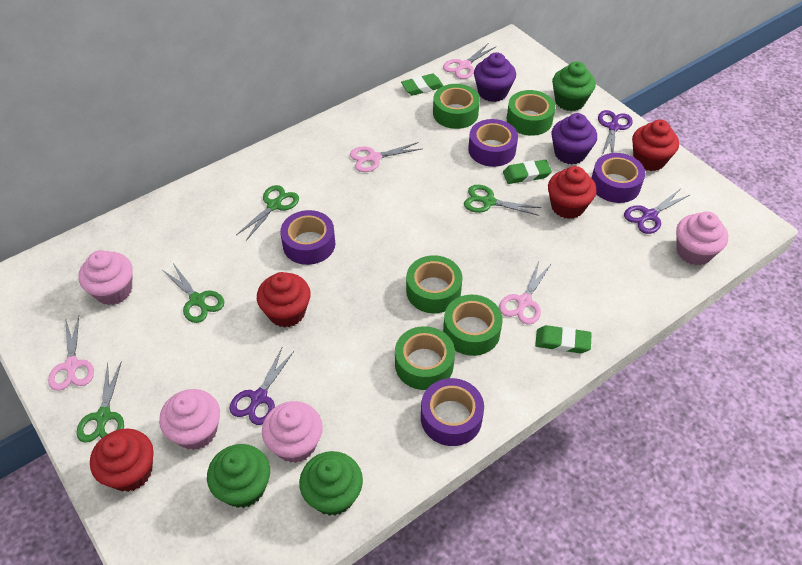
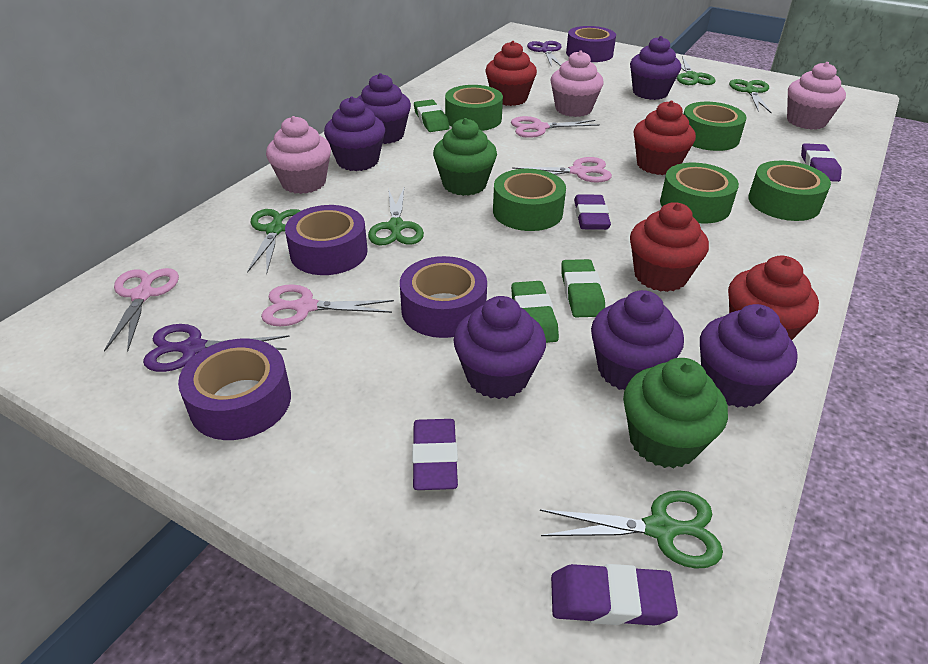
green cupcake: [207,444,270,508] [299,451,363,516] [552,61,596,111] = 3 -> [433,118,497,196] [623,358,728,468] = 2
green scissors: [76,361,124,443] [162,263,224,323] [236,185,299,241] [464,185,542,216] = 4 -> [247,209,301,273] [368,188,424,245] [540,490,723,569] [677,56,716,85] [729,79,772,114] = 5
pink cupcake: [78,250,133,305] [159,389,220,450] [262,401,323,463] [676,211,728,265] = 4 -> [266,116,331,194] [551,50,604,117] [787,62,846,130] = 3
purple cupcake: [474,52,516,102] [551,113,597,164] = 2 -> [324,97,385,171] [358,73,411,144] [453,296,546,399] [591,290,684,390] [630,36,681,100] [700,304,798,408] = 6
purple eraser: none = 0 -> [412,419,458,490] [551,564,678,625] [574,194,611,230] [801,143,842,182] = 4
purple scissors: [229,346,295,425] [598,110,633,155] [624,189,690,234] = 3 -> [143,324,289,372] [527,41,562,67] = 2

